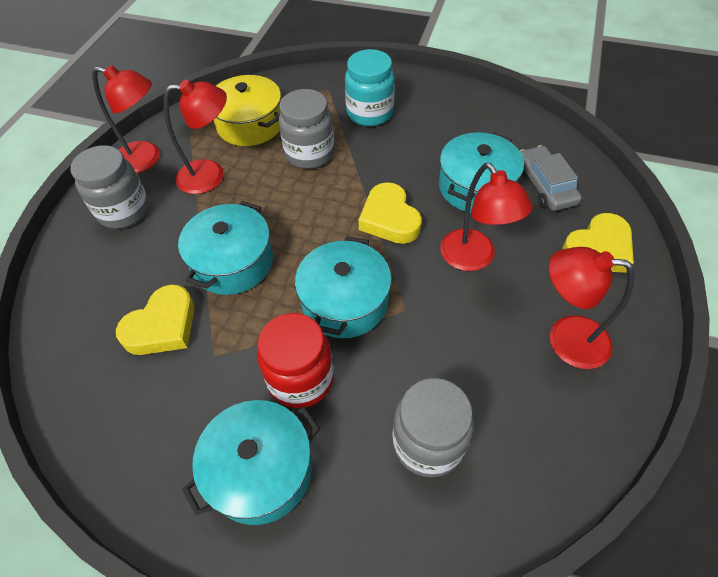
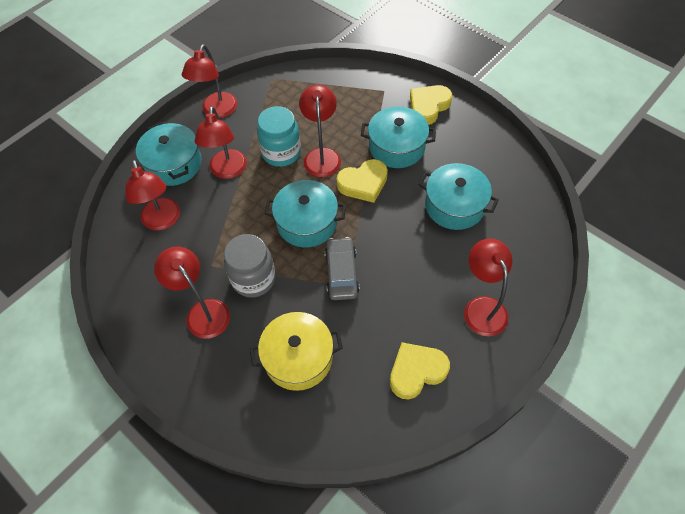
grey jar: [70,145,149,229] [279,89,334,169] [392,378,474,477] = 3 -> [224,234,276,298] = 1
red jar: [257,313,334,408] = 1 -> none = 0
red lamp: [92,65,160,173] [164,80,227,194] [440,163,533,271] [549,247,635,369] = 4 -> [125,160,180,230] [154,247,230,339] [182,44,237,118] [195,106,247,179] [299,85,341,177] [464,238,513,336] = 6

